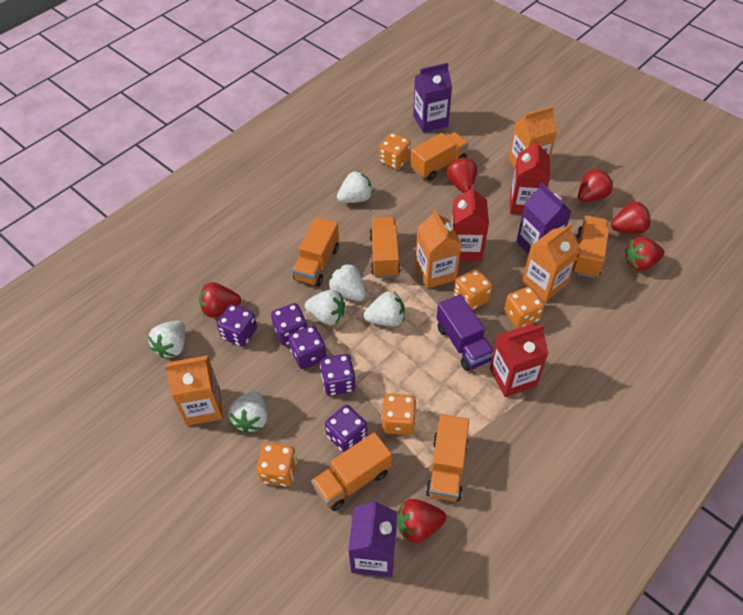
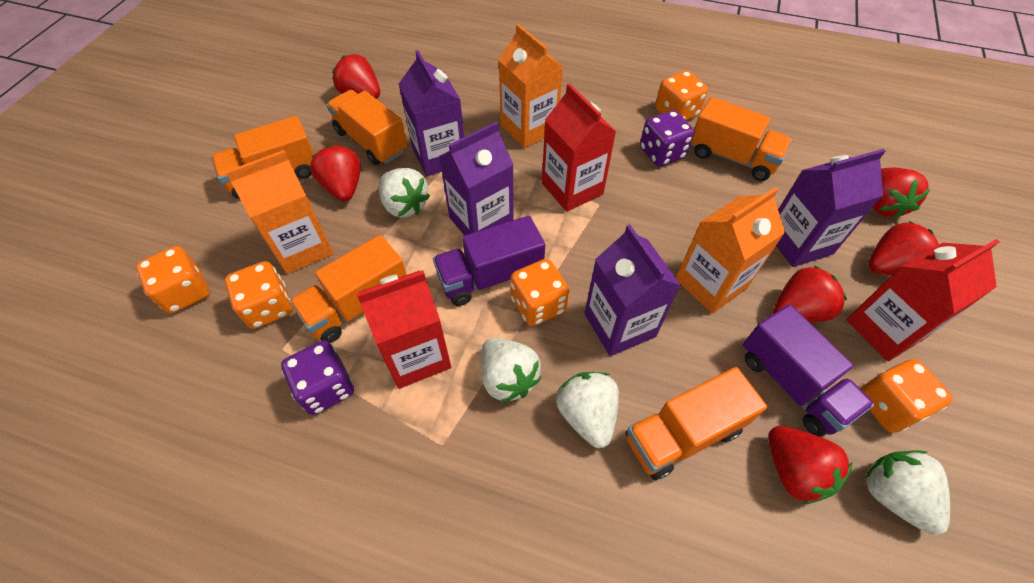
orange carton: [164,355,223,426] [415,209,462,289] [509,106,557,168] [522,223,580,302] = 4 -> [225,150,334,274] [498,24,563,148] [676,187,785,313] = 3
orange truck: [292,217,339,286] [311,432,392,511] [369,217,400,278] [410,132,469,181] [426,414,469,501] [572,216,609,278] = 6 -> [211,116,314,199] [289,235,407,343] [326,90,408,165] [626,367,767,480] [691,97,792,181] = 5
purple carton: [348,499,397,577] [413,63,452,133] [516,182,572,255] = 3 -> [399,50,464,176] [439,122,514,235] [584,224,681,356] [776,149,886,267] = 4
purple dice: [217,304,257,347] [271,303,308,346] [288,325,326,369] [320,354,356,396] [325,405,367,452] = 5 -> [281,340,354,415] [640,110,694,167] = 2
purple truck: [437,294,494,371] = 1 -> [433,216,545,306] [743,304,874,437] = 2
white strawberry: [148,321,185,358] [228,390,267,433] [305,290,345,325] [328,263,366,301] [337,171,373,203] [364,292,405,327] = 6 -> [379,168,430,218] [481,338,542,403] [556,372,619,448] [865,450,950,535] = 4

